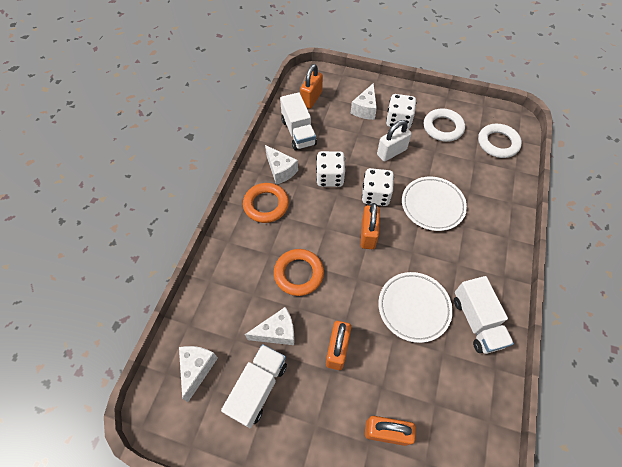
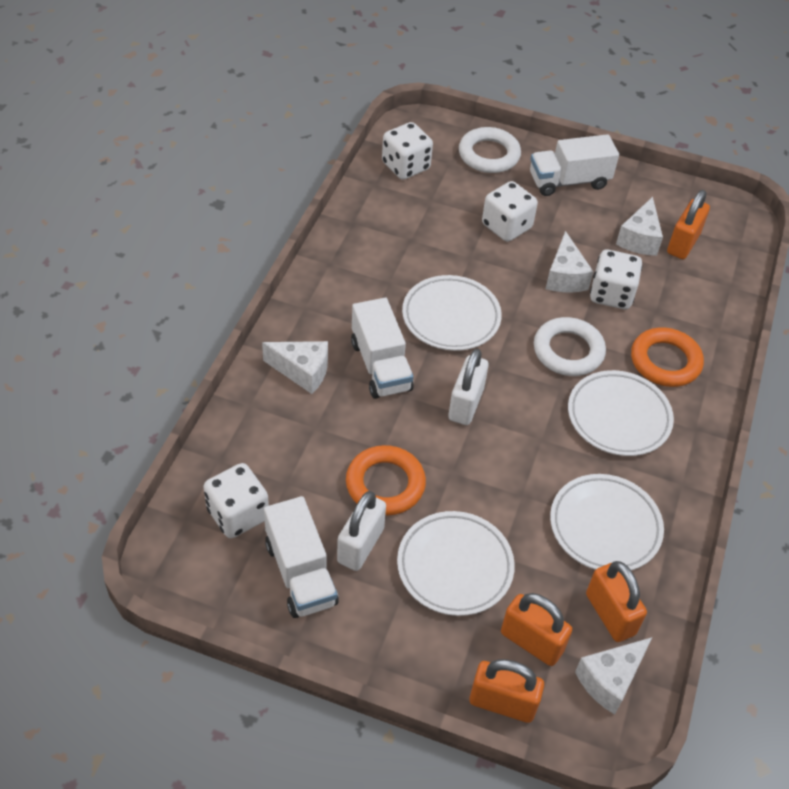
white dice: [316,151,345,187] [362,168,394,206] [386,94,416,129] = 3 -> [203,463,269,538] [382,122,433,180] [482,181,538,242] [590,250,642,309] = 4
white padlock: [377,120,412,162] = 1 -> [337,491,386,571] [448,349,489,425] = 2
white plate: [378,272,453,343] [402,177,467,231] = 2 -> [397,511,515,616] [402,275,502,351] [550,474,664,571] [568,370,674,456] = 4

